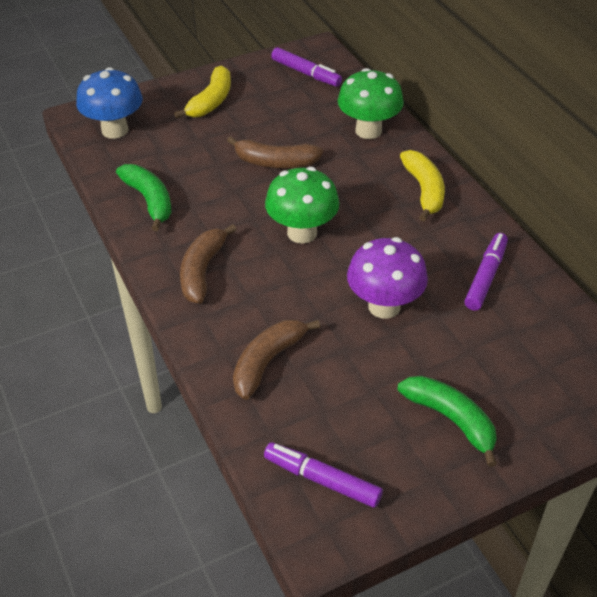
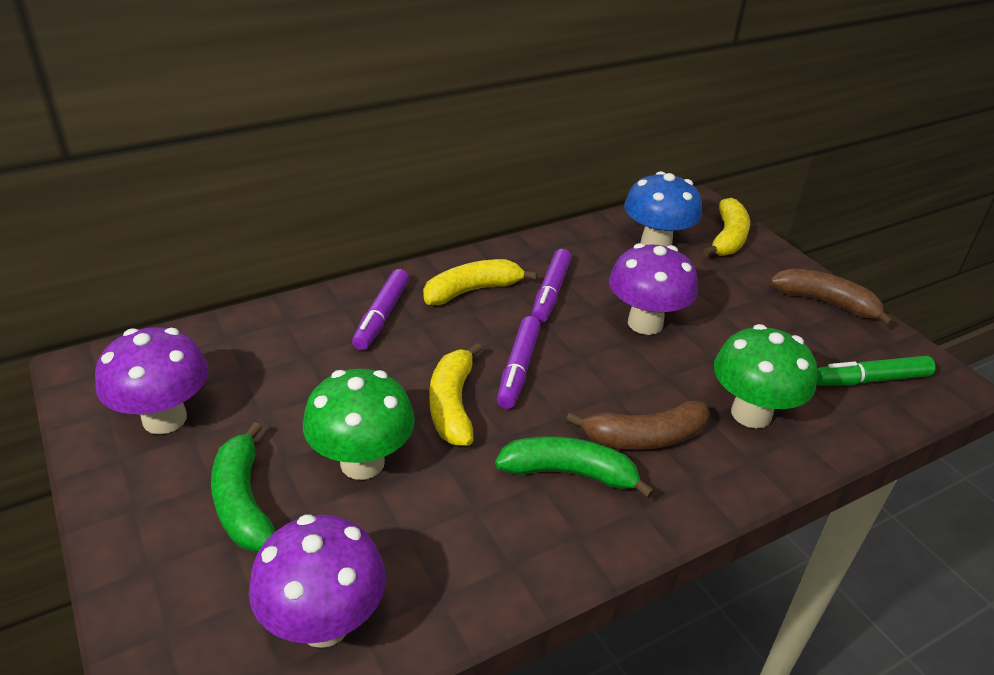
brown banana: [180,224,237,304] [227,136,323,168] [233,319,320,400] = 3 -> [566,401,710,450] [770,268,894,326] = 2
green marker: none = 0 -> [817,356,936,386] = 1
purple mushroom: [347,237,428,319] = 1 -> [95,327,208,434] [249,515,386,648] [609,243,698,335] = 3
yellow banana: [174,65,231,118] [400,150,445,221] = 2 -> [423,259,537,305] [430,343,482,446] [703,198,750,256] = 3

